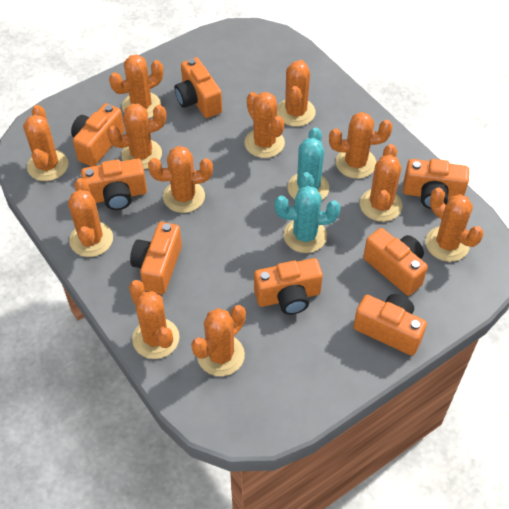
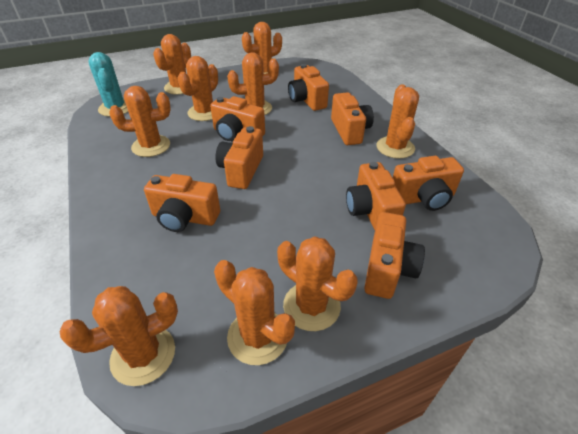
orange cactus: [23,105,68,181] [68,178,113,257] [107,104,166,169] [109,54,163,119] [129,280,179,359] [148,146,213,213] [191,305,246,376] [245,92,285,158] [277,60,316,126] [329,112,393,179] [360,144,402,222] [426,187,484,262] = 12 -> [60,286,178,386] [109,86,171,157] [153,34,191,95] [178,56,218,121] [214,260,295,365] [227,52,279,115] [242,22,282,74] [277,236,358,331] [376,84,419,159] = 9
turquoise cactus: [275,186,340,253] [288,127,329,200] = 2 -> [88,52,128,117] = 1

